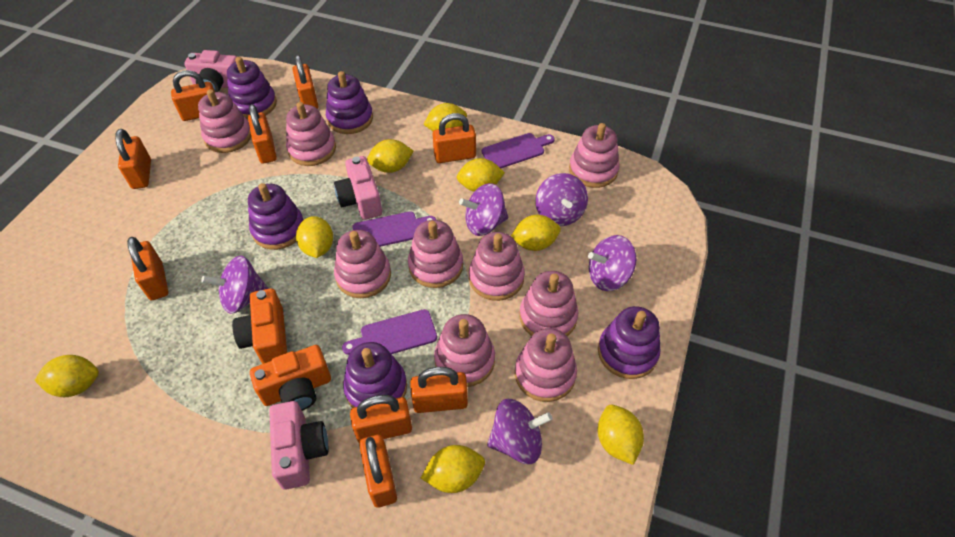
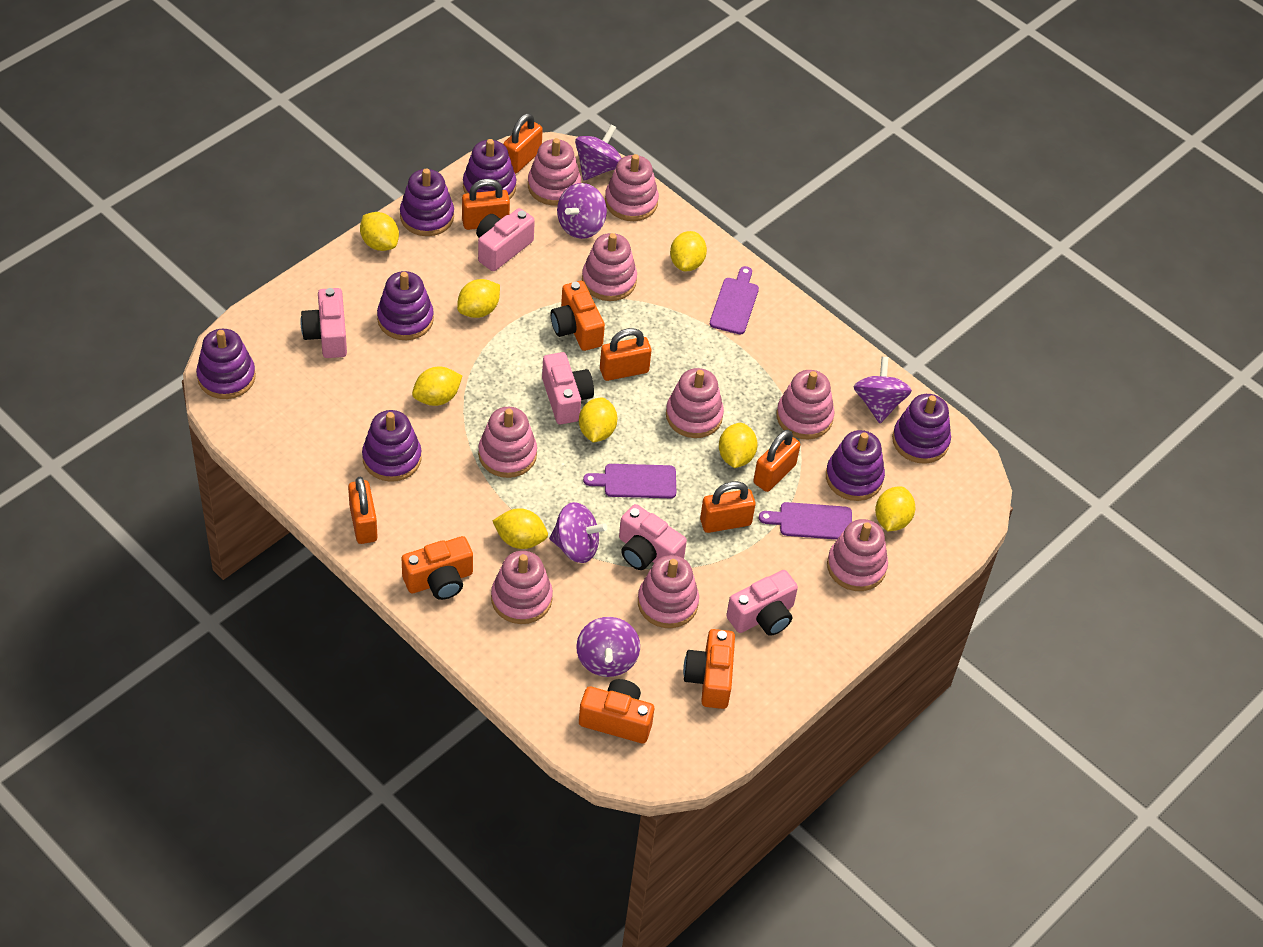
orange camera: [232,288,287,364] [250,345,331,411] = 2 -> [402,536,473,600] [551,281,605,351] [579,679,654,743] [683,629,735,709] = 4
orange padlock: [115,129,151,189] [127,237,169,300] [171,70,215,121] [248,104,277,164] [292,55,318,109] [350,395,412,443] [359,435,397,508] [410,367,468,413] [433,113,476,163] = 9 -> [348,477,378,544] [462,179,510,230] [503,113,543,174] [600,328,651,381] [700,481,756,533] [753,430,800,492] = 6
pink camera: [184,50,237,92] [269,401,328,490] [334,156,382,220] = 3 -> [300,288,347,358] [476,208,535,271] [542,352,594,424] [619,504,687,570] [726,570,798,636] = 5
purple stacking toy: [227,57,277,119] [248,183,304,250] [326,71,373,134] [343,342,407,408] [598,306,660,379] = 5 -> [196,329,256,399] [362,410,421,482] [377,271,434,340] [400,168,454,236] [463,139,516,200] [826,430,885,501] [892,394,951,464] = 7

